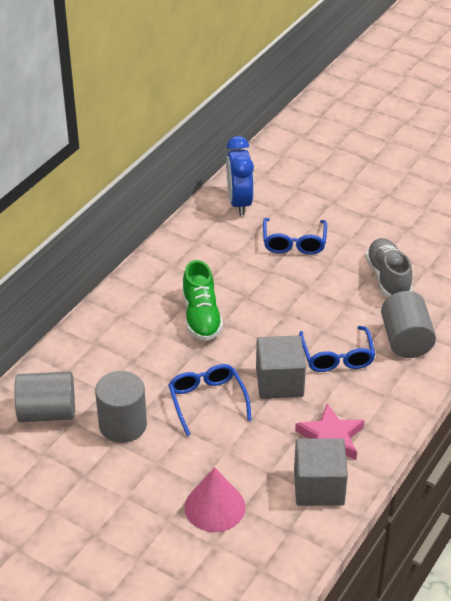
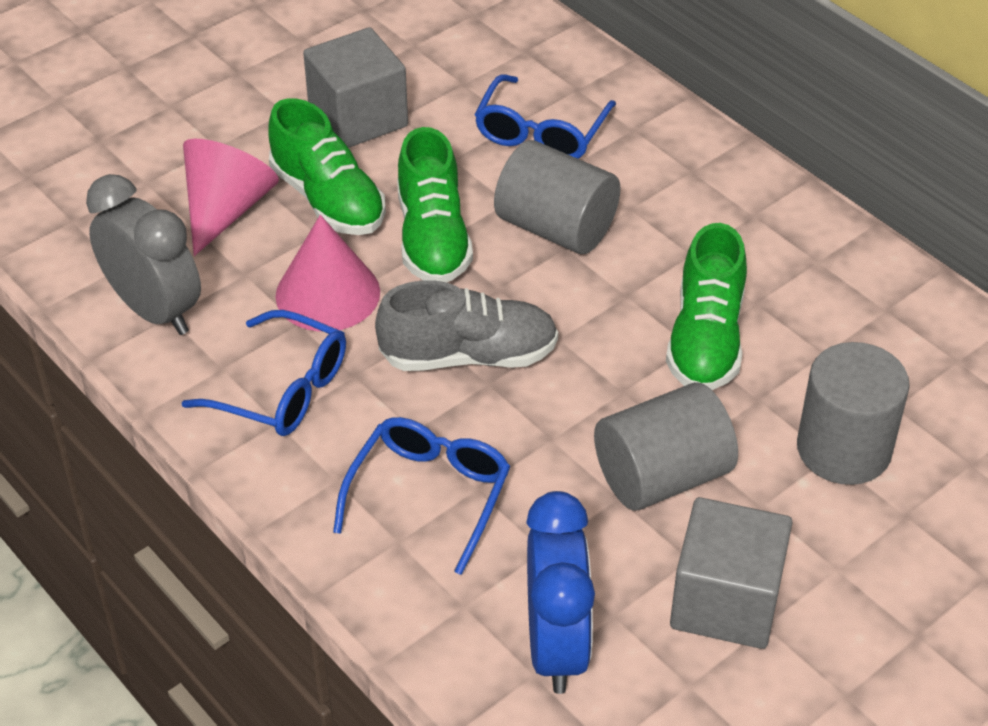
green shoe: [182,260,223,341] = 1 -> [268,98,386,235] [397,127,473,282] [666,223,747,390] = 3
grey clock: none = 0 -> [86,174,201,335] = 1
pink cone: [184,467,246,532] = 1 -> [183,139,279,256] [275,215,380,332] = 2
pink star: [295,404,364,460] = 1 -> none = 0

